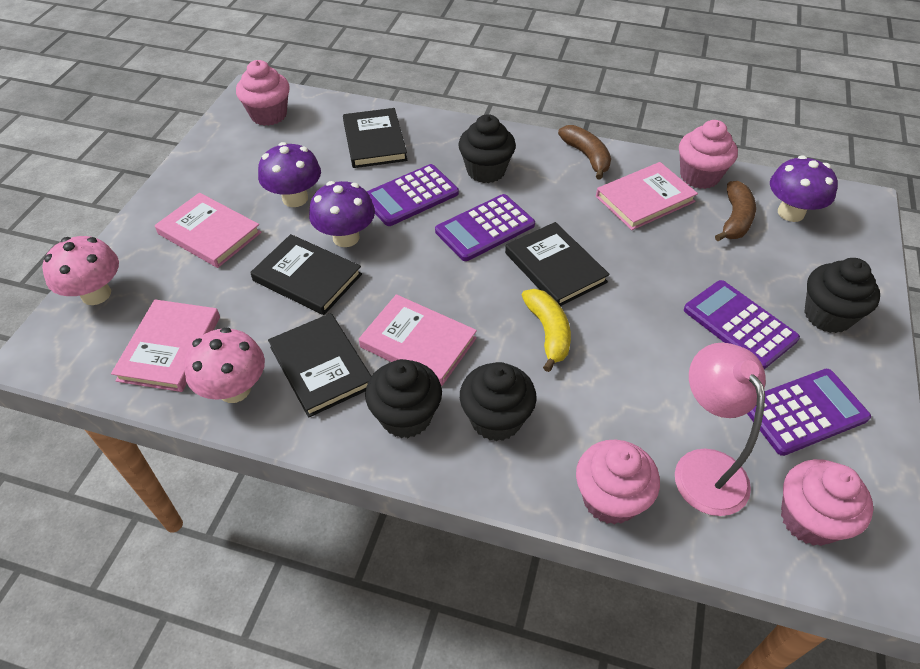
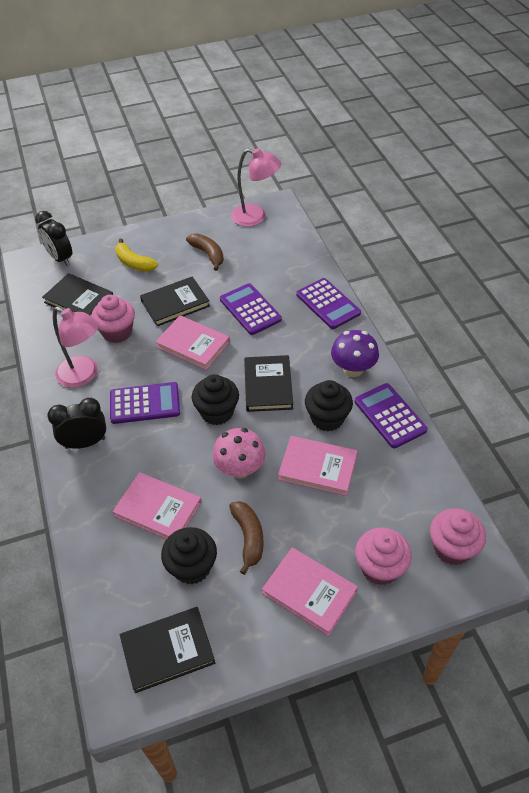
black clock: none = 0 -> [35,211,72,266] [47,398,106,449] = 2
black cupcake: [365,359,442,438] [458,114,516,183] [460,362,537,441] [804,258,880,333] = 4 -> [161,527,217,584] [192,374,239,425] [305,380,353,431] = 3
pink cupcake: [236,60,290,126] [576,439,660,525] [679,120,738,189] [781,459,873,546] = 4 -> [92,294,135,343] [355,528,412,585] [430,508,486,565] = 3
pink lamp: [675,343,766,516] = 1 -> [53,307,99,388] [231,148,281,227] = 2
pink mushroom: [42,236,119,305] [184,327,265,403] = 2 -> [212,428,266,478] = 1
purple mushroom: [258,142,321,207] [309,181,375,247] [770,155,838,222] = 3 -> [331,330,379,377] = 1

